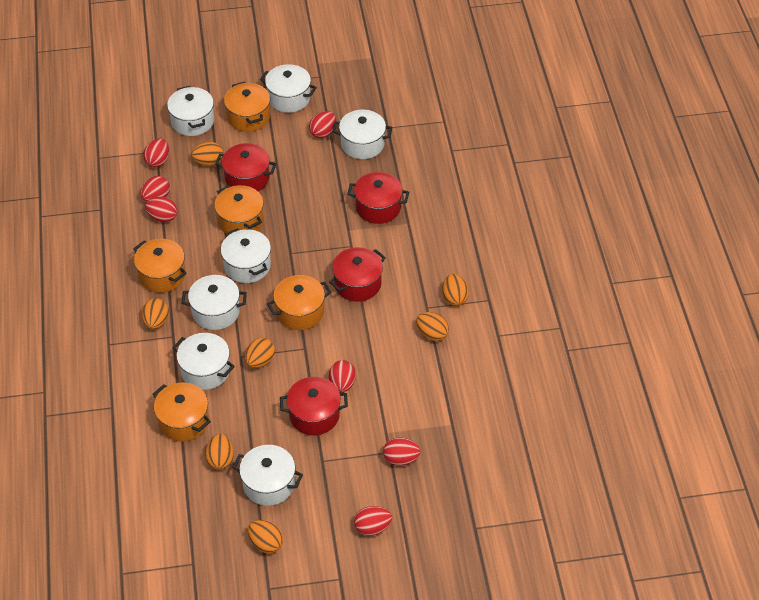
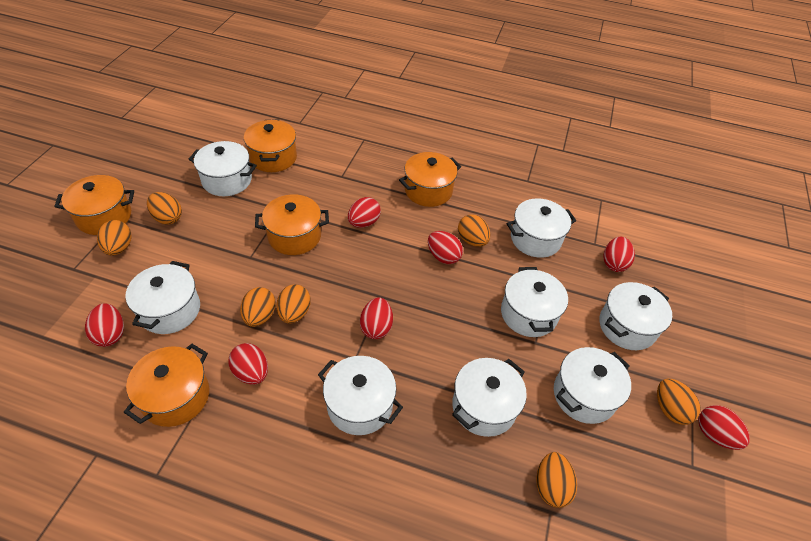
red pot: [215,143,276,191] [280,377,348,435] [329,247,386,302] [347,172,409,224] = 4 -> none = 0
white pot: [167,86,214,136] [173,333,235,390] [181,275,247,330] [221,228,271,283] [232,445,303,506] [260,64,317,113] [333,110,392,159] = 7 -> [126,261,200,334] [189,141,257,196] [318,356,403,435] [452,358,527,437] [501,267,568,337] [507,198,576,258] [554,347,631,424] [599,282,672,350] = 8

